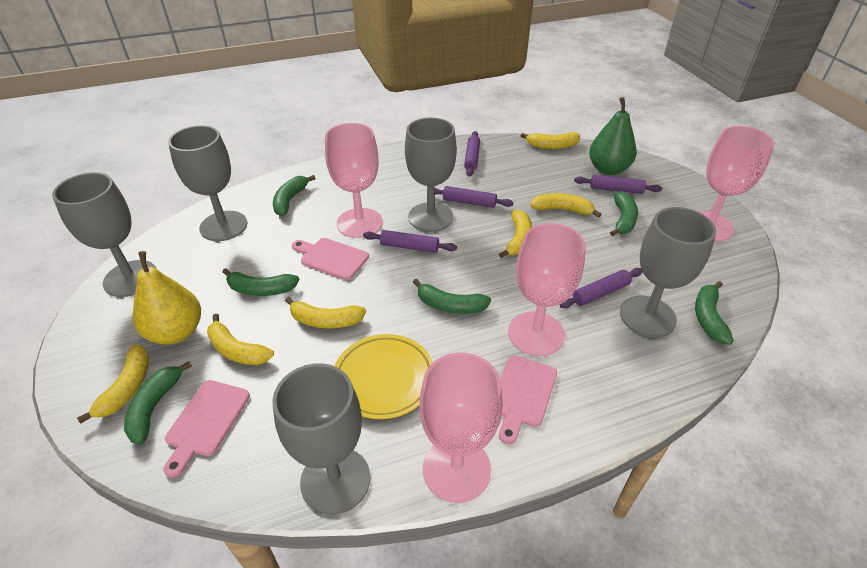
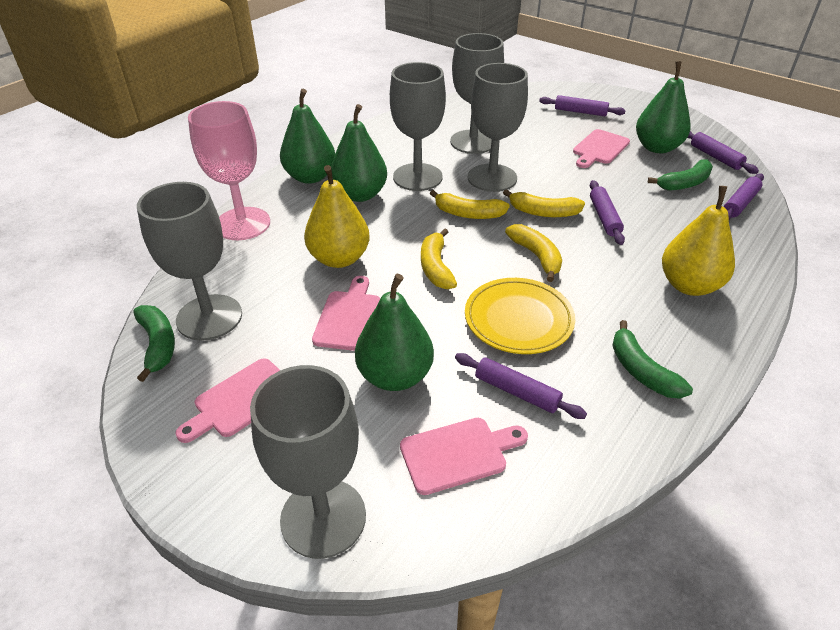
green banana: [124,361,192,445] [222,268,300,296] [273,175,316,216] [413,279,491,314] [610,191,638,236] [695,281,734,345] = 6 -> [133,305,175,382] [612,320,693,399] [648,159,713,191] = 3
green pear: [589,97,637,175] = 1 -> [280,89,335,184] [331,104,387,202] [355,274,434,391] [636,61,691,153] = 4
pink cutting board: [164,380,250,478] [292,238,369,280] [499,355,557,444] = 3 -> [175,358,280,443] [312,276,380,351] [400,418,528,495] [573,129,630,168] = 4
pink goblet: [325,123,383,238] [420,353,503,503] [508,223,586,356] [697,126,775,242] = 4 -> [188,101,270,240] = 1
yellow banana: [77,345,149,423] [207,314,274,365] [285,297,366,328] [499,210,532,258] [521,132,580,149] [530,193,602,218] = 6 -> [421,228,457,289] [430,190,510,219] [503,189,585,217] [505,224,562,282] = 4
yellow pear: [133,251,201,344] = 1 -> [304,165,370,268] [662,186,735,296] = 2

